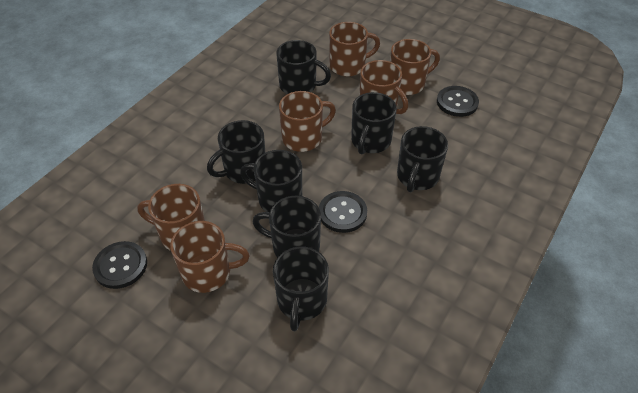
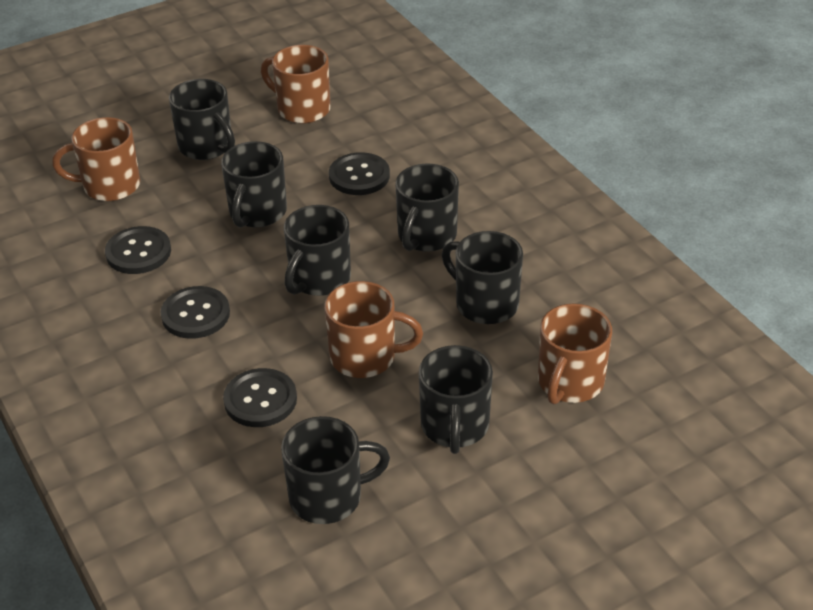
black button: [92,241,147,289] [319,191,367,233] [437,86,479,117] = 3 -> [105,226,171,274] [161,286,230,339] [223,368,297,427] [329,152,390,195] = 4
brown mug: [137,184,205,251] [170,221,249,293] [279,91,336,152] [329,22,380,77] [359,60,408,114] [390,39,440,95] = 6 -> [52,117,140,201] [261,45,330,123] [324,281,423,378] [538,304,612,404] = 4

